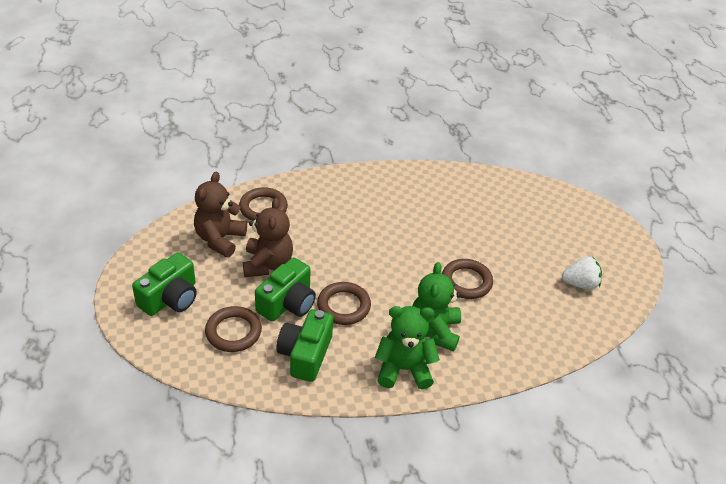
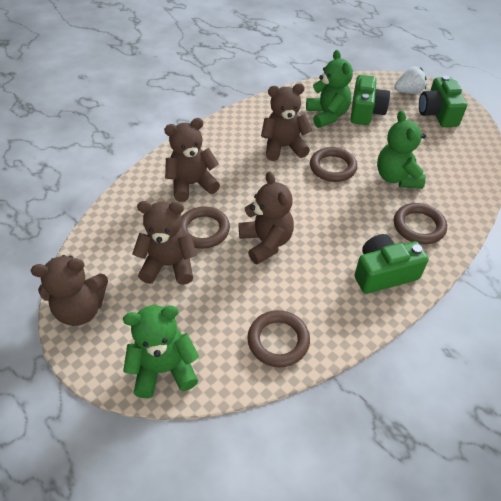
brown teddy bear: [194,172,247,257] [243,198,293,277] = 2 -> [31,255,108,326] [132,201,197,285] [164,118,220,202] [238,171,294,264] [261,83,312,161] = 5
green teddy bear: [375,306,440,389] [412,262,461,352] = 2 -> [123,305,199,398] [306,50,353,128] [377,111,426,189] = 3

